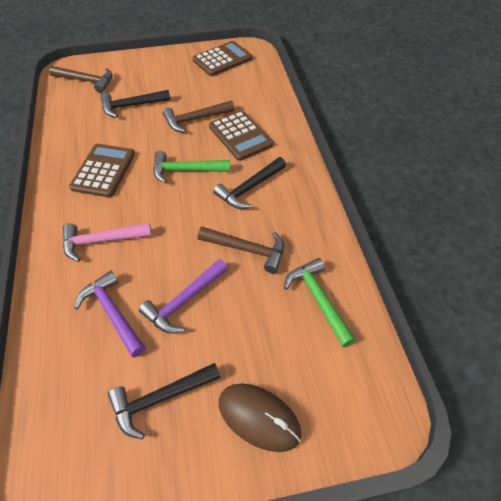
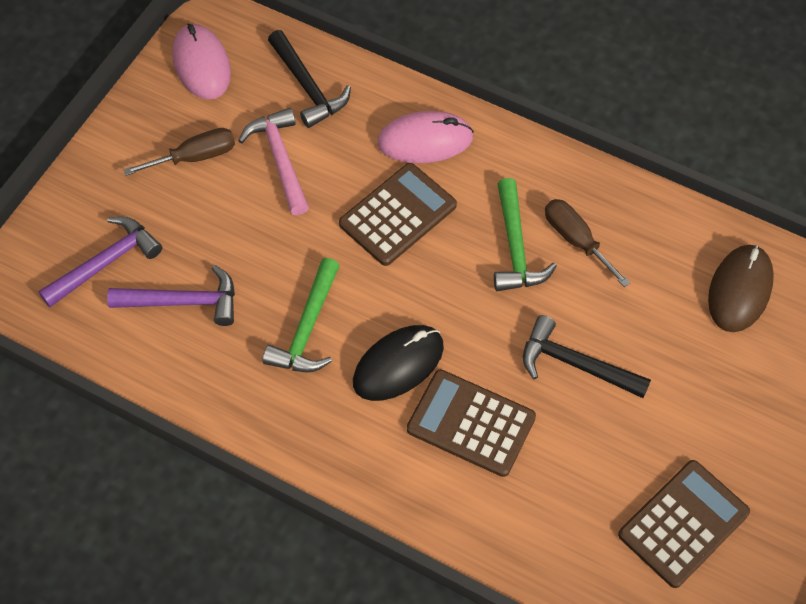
black hammer: [100,90,171,118] [108,363,221,439] [213,157,286,209] = 3 -> [268,30,351,128] [523,315,651,398] = 2
black mouse: none = 0 -> [353,325,444,401] = 1
brown hammer: [49,66,113,93] [163,101,235,133] [198,227,284,273] = 3 -> none = 0
brown screwdriver: none = 0 -> [123,128,235,176] [545,199,631,287] = 2
pink mouse: none = 0 -> [172,24,231,100] [377,111,474,163] = 2

